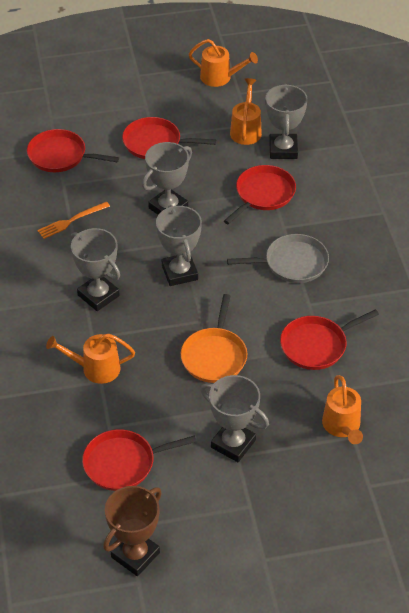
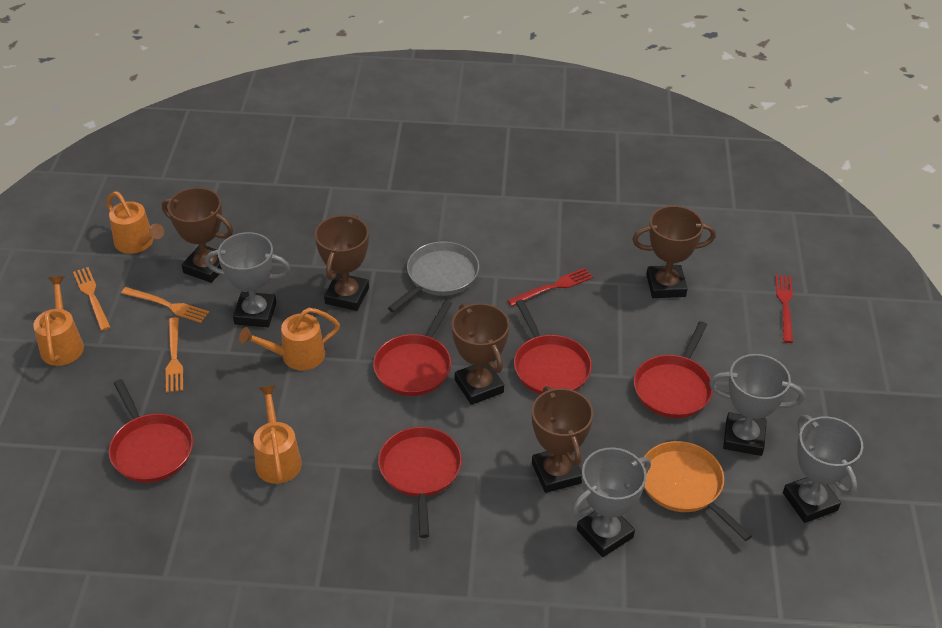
brown trophy: [103,486,161,576] = 1 -> [162,187,233,283] [315,215,369,311] [452,303,510,405] [532,386,593,493] [632,206,716,298] = 5
grey trophy: [70,228,120,311] [142,142,192,215] [156,205,202,286] [200,375,269,462] [265,84,308,159] = 5 -> [205,232,290,327] [572,447,651,557] [709,354,805,456] [783,415,863,523] = 4
orange fork: [37,202,110,239] = 1 -> [73,267,111,331] [121,287,209,323] [166,317,183,393] = 3
red fork: none = 0 -> [507,268,593,306] [775,275,793,343] = 2

